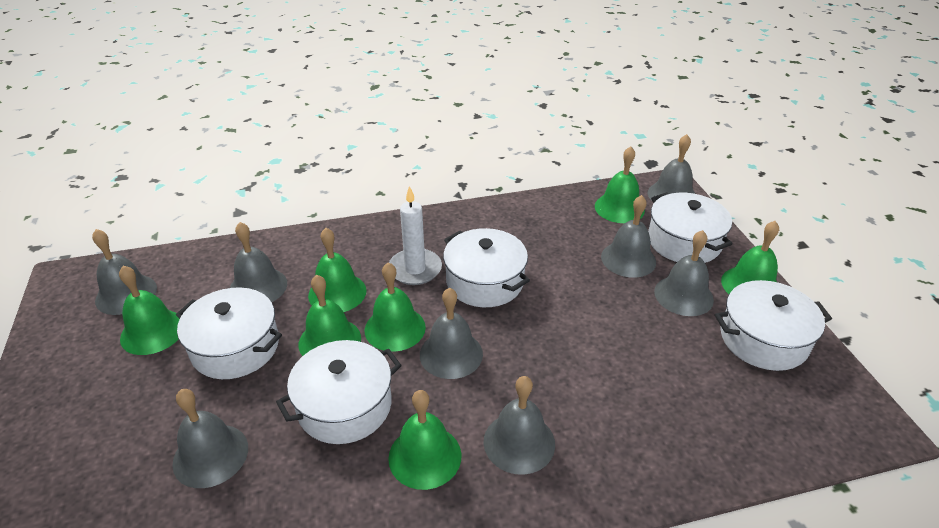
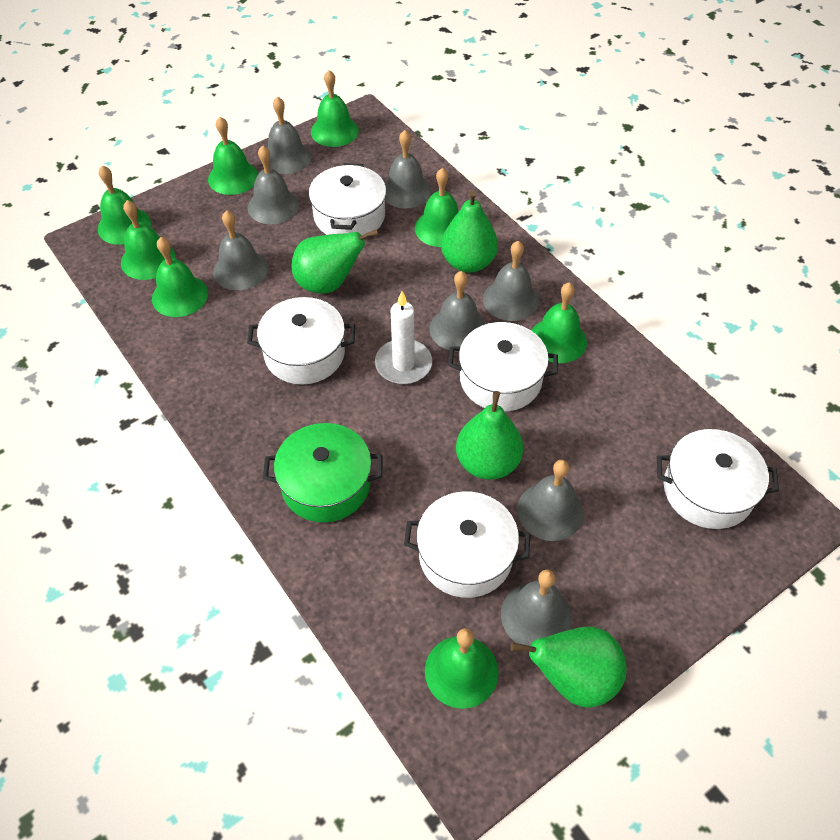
green bell: [119,266,180,355] [298,275,361,356] [308,228,366,312] [365,262,426,352] [388,390,461,490] [595,146,645,223] [721,221,779,294] = 7 -> [98,165,151,245] [121,200,176,280] [152,237,208,317] [208,117,258,195] [311,70,359,147] [415,168,459,247] [425,628,499,709] [531,282,587,363] = 8
green pear: none = 0 -> [291,229,379,294] [441,191,498,273] [456,391,523,480] [511,627,627,708] = 4
green pot: none = 0 -> [263,423,382,523] = 1

